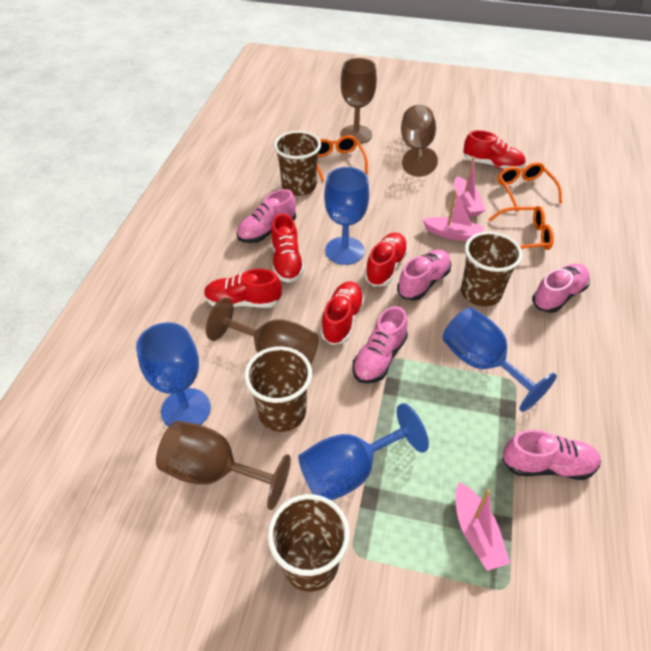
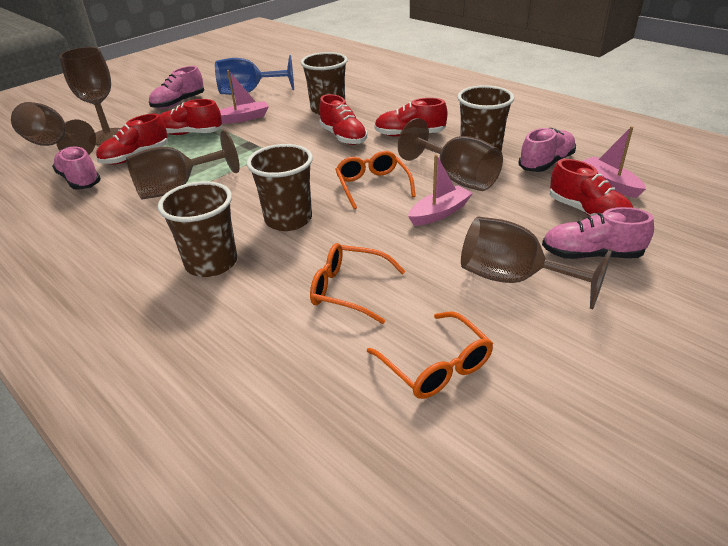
blue goblet: [136,322,211,427] [298,403,429,500] [324,167,369,265] [442,308,557,412] = 4 -> [215,55,294,95] = 1
brown goblet: [156,421,291,510] [206,297,319,365] [340,58,377,144] [401,105,438,177] = 4 -> [11,102,96,155] [59,47,121,146] [126,130,240,200] [398,118,503,191] [461,217,612,309] = 5
pink shoe: [237,189,296,243] [352,306,408,384] [397,249,451,301] [502,429,601,480] [532,264,590,313] = 5 -> [52,147,101,190] [149,66,204,109] [518,128,576,172] [542,207,654,259] = 4

